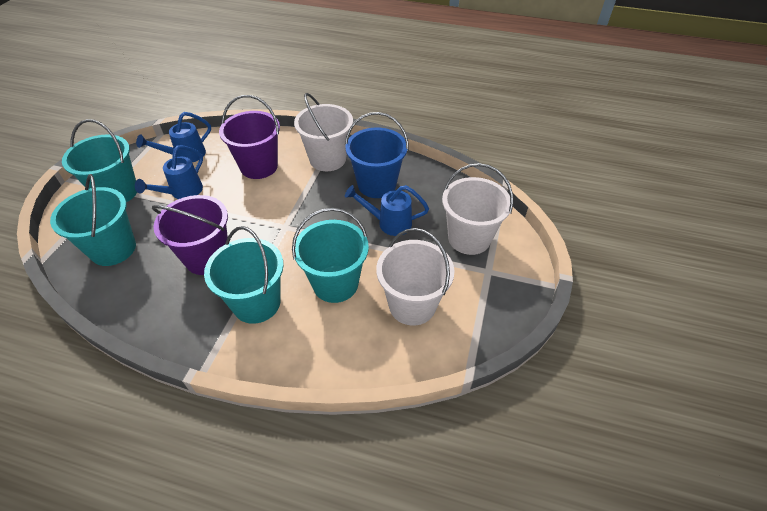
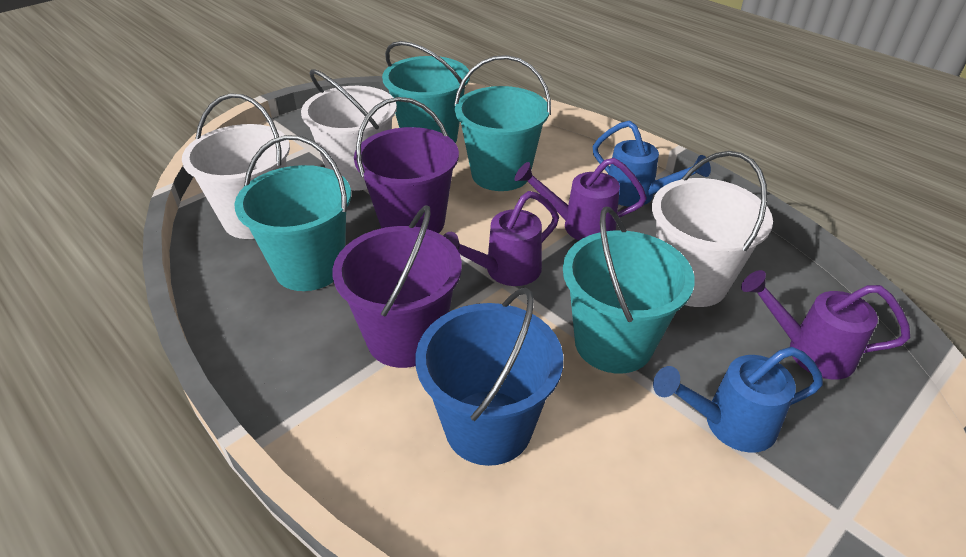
blue watering can: [135,145,203,199] [136,112,211,162] [345,185,429,236] = 3 -> [593,120,711,207] [653,347,823,453] = 2
purple watering can: none = 0 -> [443,191,559,286] [514,158,647,241] [741,270,910,380] = 3

